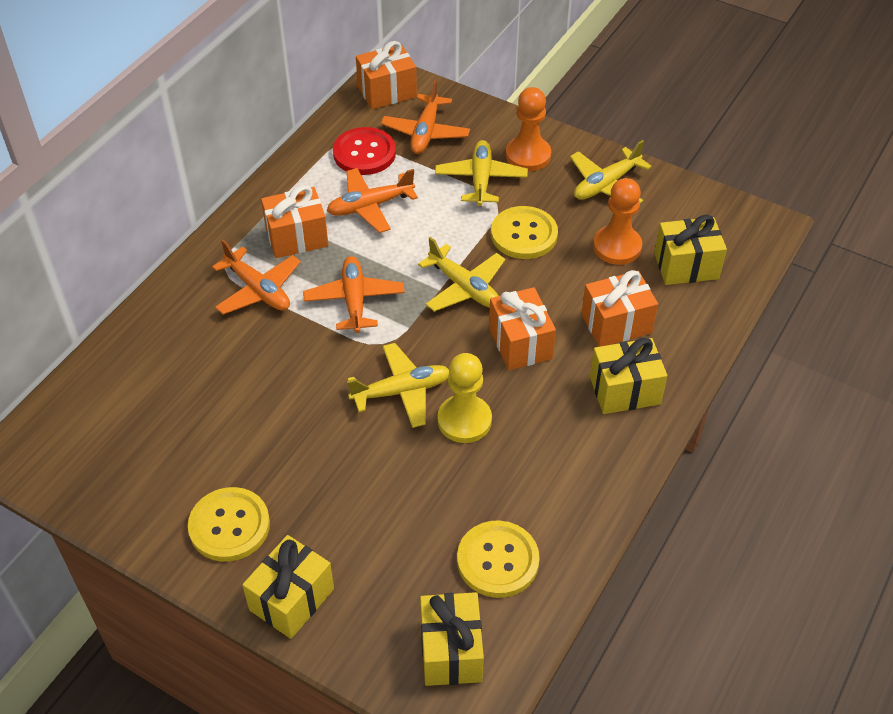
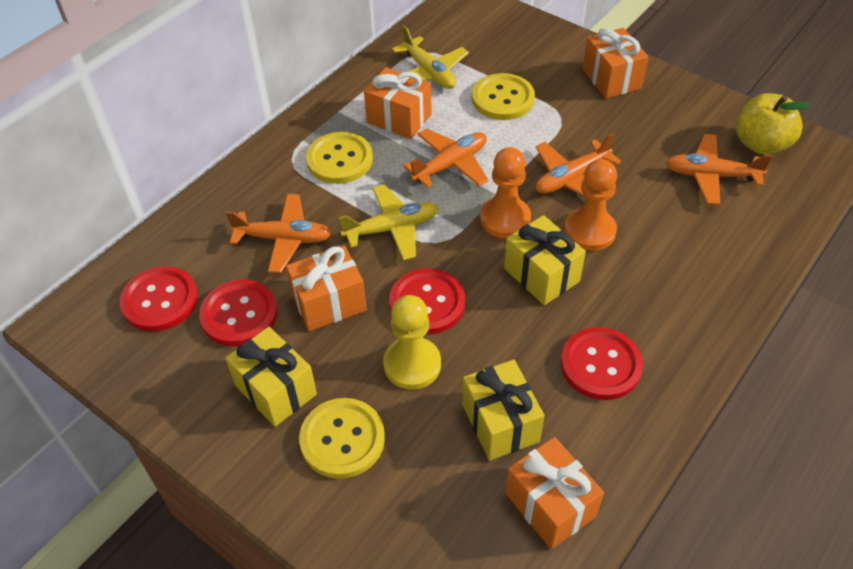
red button: [333,127,396,175] = 1 -> [120,266,198,332] [199,280,277,347] [389,269,465,334] [561,327,643,400] = 4
yellow apple: none = 0 -> [736,93,811,155] = 1
yellow gift: [242,535,334,639] [420,592,484,686] [590,338,668,414] [654,215,727,285] = 4 -> [225,327,317,427] [462,360,544,461] [504,215,586,305] = 3
yellow plane: [347,343,449,428] [418,237,505,312] [435,140,528,206] [570,140,652,203] = 4 -> [339,185,438,260] [392,25,469,89] = 2

